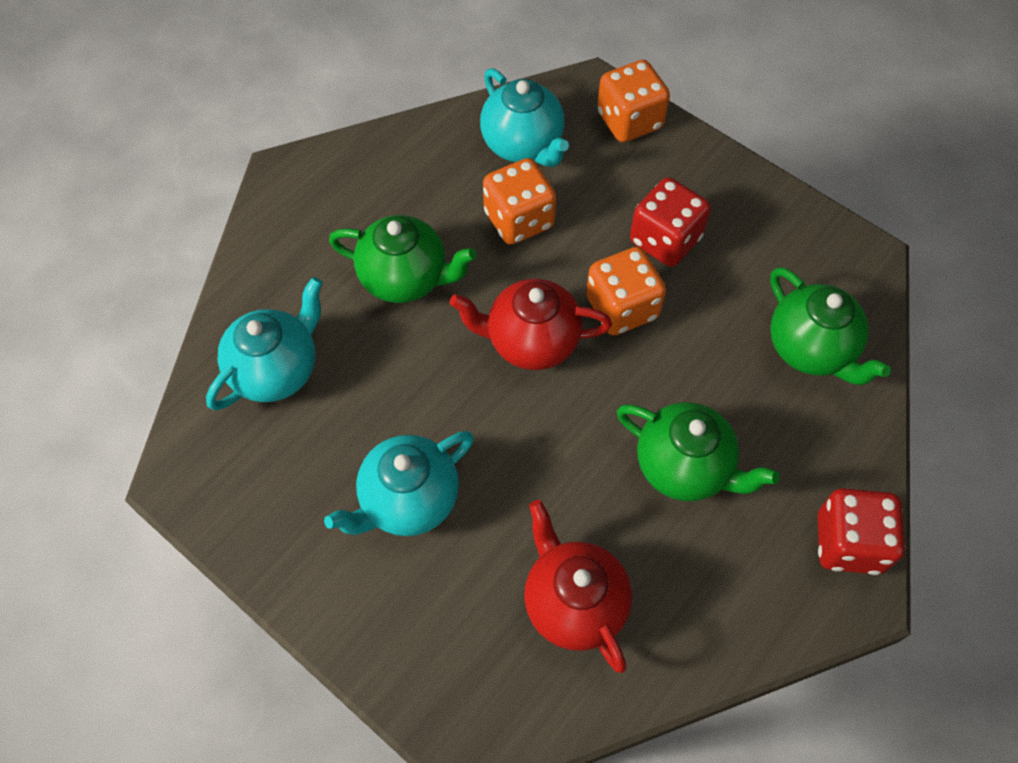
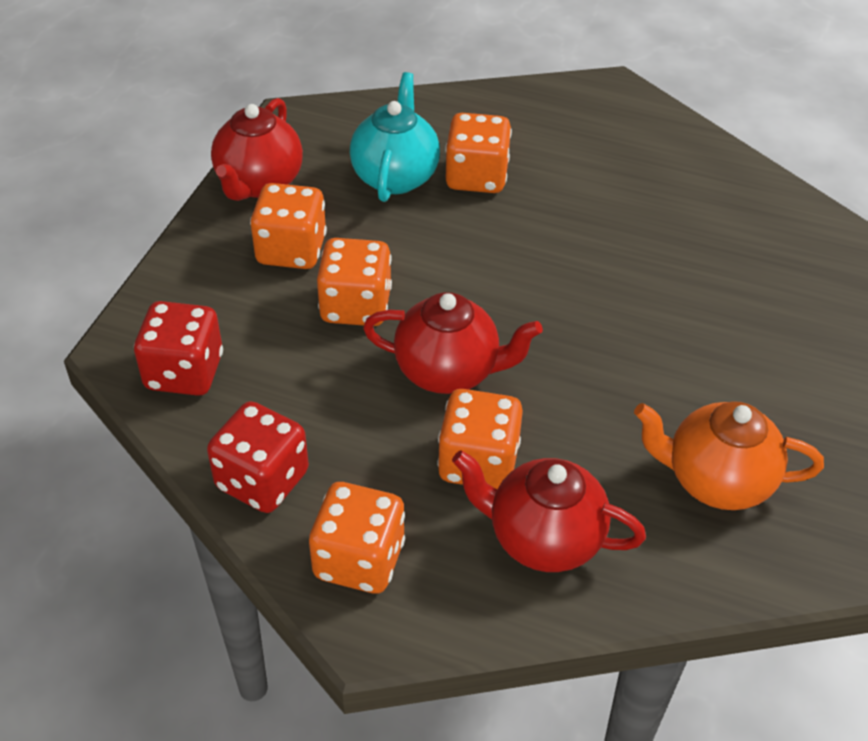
green teapot: [329,215,477,303] [617,402,780,501] [770,267,891,385] = 3 -> none = 0
orange dice: [483,158,557,245] [586,247,666,335] [597,60,670,142] = 3 -> [250,183,327,269] [309,482,405,593] [317,238,392,326] [437,389,523,489] [445,113,512,193] = 5
orange teapot: none = 0 -> [634,401,824,510] = 1
red teapot: [450,279,612,370] [524,500,632,673] = 2 -> [211,98,303,201] [363,292,543,394] [452,450,646,572] = 3
turquoise teapot: [206,277,323,410] [324,431,474,536] [480,68,569,167] = 3 -> [350,72,440,202] = 1

